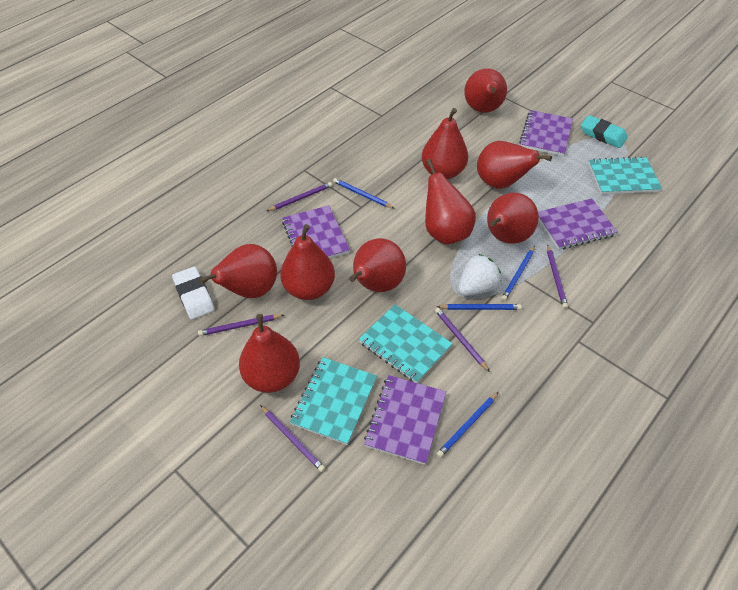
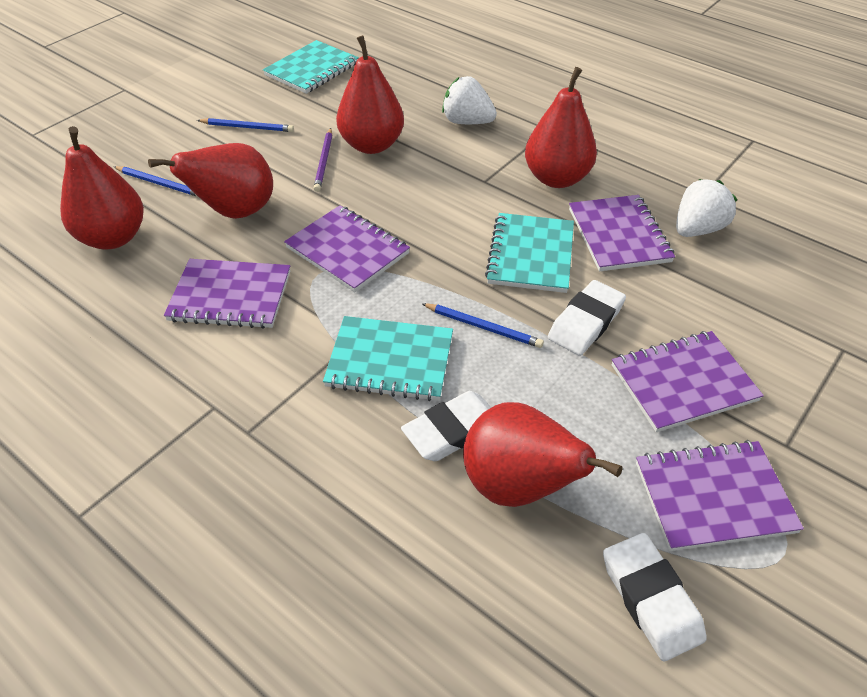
blue pencil: [333,178,395,209] [437,304,522,310] [437,392,499,458] [501,246,535,301] = 4 -> [114,166,198,197] [197,118,294,132] [422,303,544,348] = 3
purple notebook: [282,205,350,258] [364,375,446,465] [519,110,573,156] [538,198,617,250] = 4 -> [164,259,290,329] [284,205,410,292] [569,195,675,271] [612,331,764,432] [636,440,804,551] = 5
purple pencil: [198,314,284,336] [260,405,325,472] [267,182,332,211] [435,308,490,372] [547,244,568,309] = 5 -> [313,128,332,192] = 1
red pear: [199,244,277,298] [239,314,300,393] [280,224,335,300] [349,238,406,292] [422,108,468,179] [425,159,476,245] [464,68,507,113] [477,141,552,189] [487,193,539,244] = 9 -> [60,126,144,249] [148,143,273,219] [336,35,404,154] [463,402,623,507] [525,67,597,188] = 5
turquoise eraser: [581,115,628,148] = 1 -> none = 0
white eraser: [172,267,215,320] = 1 -> [401,391,492,461] [548,280,626,356] [603,533,707,661] = 3
white strawberry: [458,254,501,296] = 1 -> [442,76,497,124] [676,179,738,237] = 2

